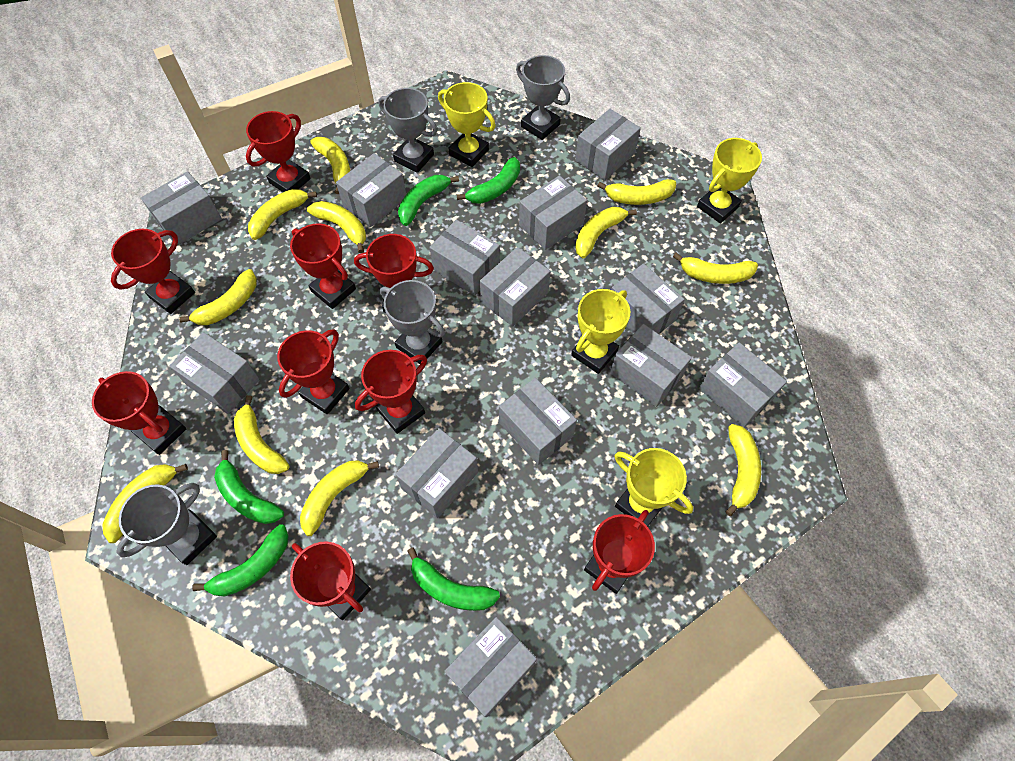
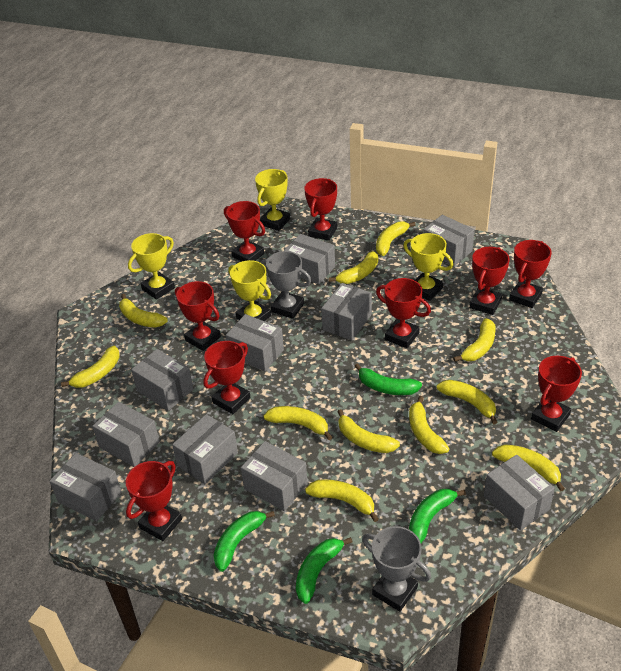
green banana: [192,524,289,597] [214,450,284,524] [398,175,459,226] [407,547,500,611] [457,157,520,204] = 5 -> [213,511,275,572] [296,537,352,604] [354,363,422,395] [409,489,466,543] = 4
grey box: [141,171,222,246] [169,332,260,414] [336,153,406,228] [395,428,478,518] [429,220,500,296] [444,617,537,717] [480,247,550,327] [499,378,577,465] [519,175,587,250] [575,109,641,180] [610,324,692,407] [611,263,685,334] [699,342,787,427] = 13 -> [49,453,122,522] [92,402,160,467] [131,349,193,411] [172,414,238,484] [226,314,284,371] [241,441,308,511] [284,234,335,284] [321,283,372,340] [423,215,475,266] [484,455,555,530] = 10
grey trophy: [116,483,217,565] [379,88,437,173] [380,280,445,364] [516,55,570,140] = 4 -> [260,251,311,319] [362,526,431,612] = 2

